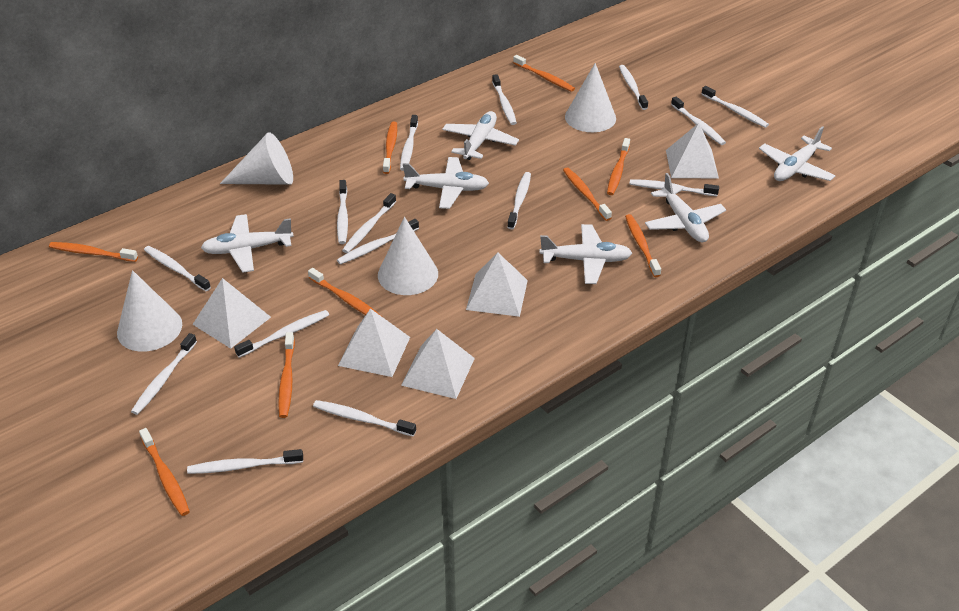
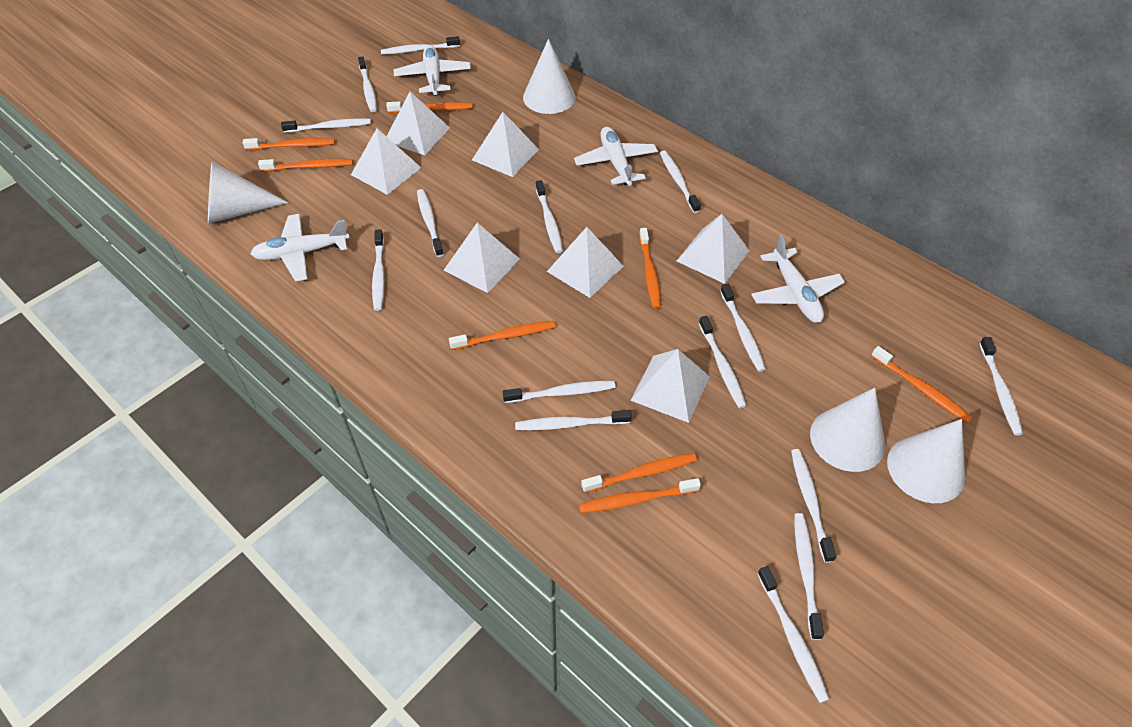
orange toothbrush: [49,242,138,262] [139,428,190,516] [278,332,295,418] [308,268,381,316] [383,122,397,174] [513,55,575,92] [563,168,612,221] [607,138,630,195] [625,214,661,277] = 9 -> [243,138,335,150] [258,159,353,172] [386,101,473,113] [449,321,556,350] [579,478,701,513] [581,453,697,493] [639,228,661,309] [871,346,973,423] = 8
white plane: [201,214,294,273] [403,157,489,209] [442,111,519,160] [539,224,632,284] [645,173,726,242] [759,126,836,181] = 6 -> [250,214,349,282] [394,45,471,96] [574,127,658,186] [751,235,845,323] = 4
white pyramid: [192,278,271,349] [338,308,410,377] [401,329,475,399] [466,253,528,317] [666,123,719,178] = 5 -> [351,129,421,195] [386,92,450,155] [444,223,520,293] [472,112,539,177] [547,227,624,298] [630,349,710,423] [677,214,750,284] = 7

